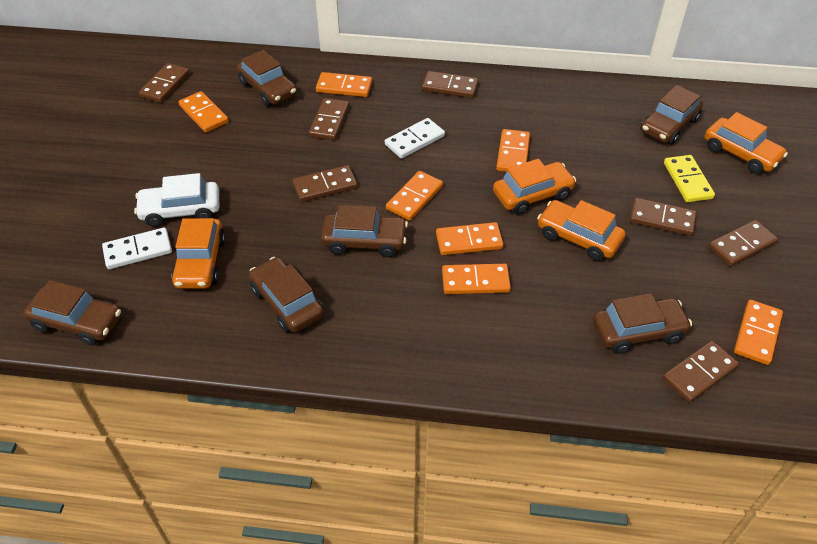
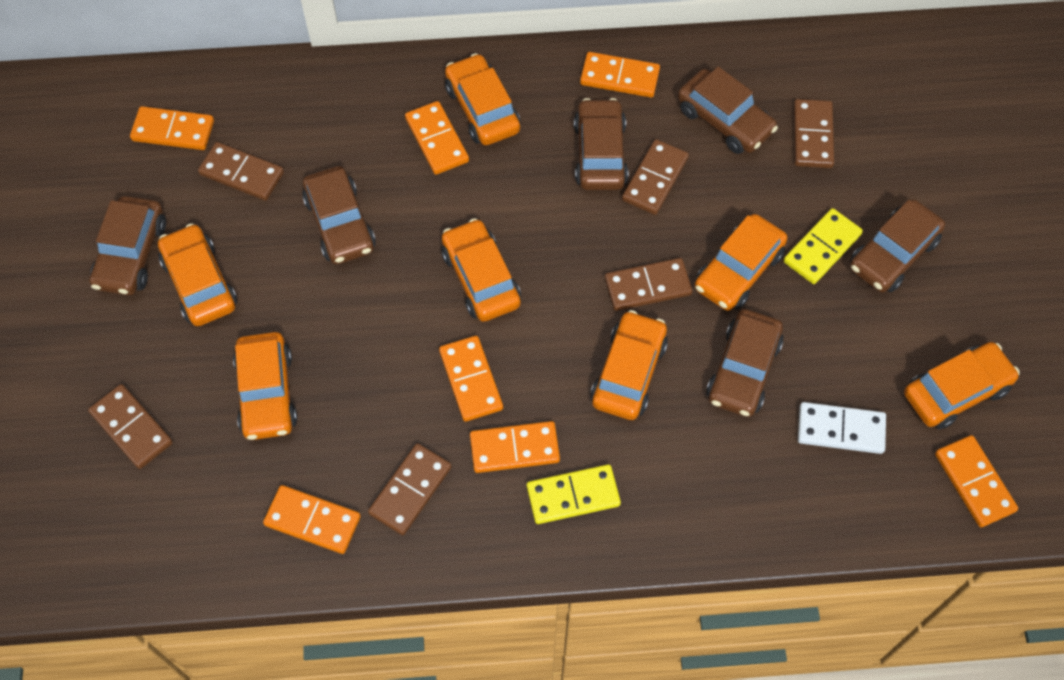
brown domino: [139,63,190,103] [293,165,358,202] [309,98,350,140] [422,71,478,98] [630,198,697,236] [663,341,739,403] [709,220,778,267] = 7 -> [88,384,173,469] [198,142,284,201] [368,443,452,535] [605,258,693,311] [622,139,689,215] [794,99,834,168] = 6
orange car: [171,218,226,289] [493,159,576,215] [537,200,626,261] [704,112,788,174] = 4 -> [158,223,237,326] [233,332,297,440] [442,218,521,322] [445,53,521,145] [591,310,668,420] [695,214,788,311] [904,342,1020,429] = 7
white car: [134,173,219,227] = 1 -> none = 0
white domino: [102,227,172,269] [385,118,445,159] = 2 -> [798,402,886,454] = 1
yellow domino: [664,155,715,202] = 1 -> [527,465,621,524] [784,208,863,284] = 2

